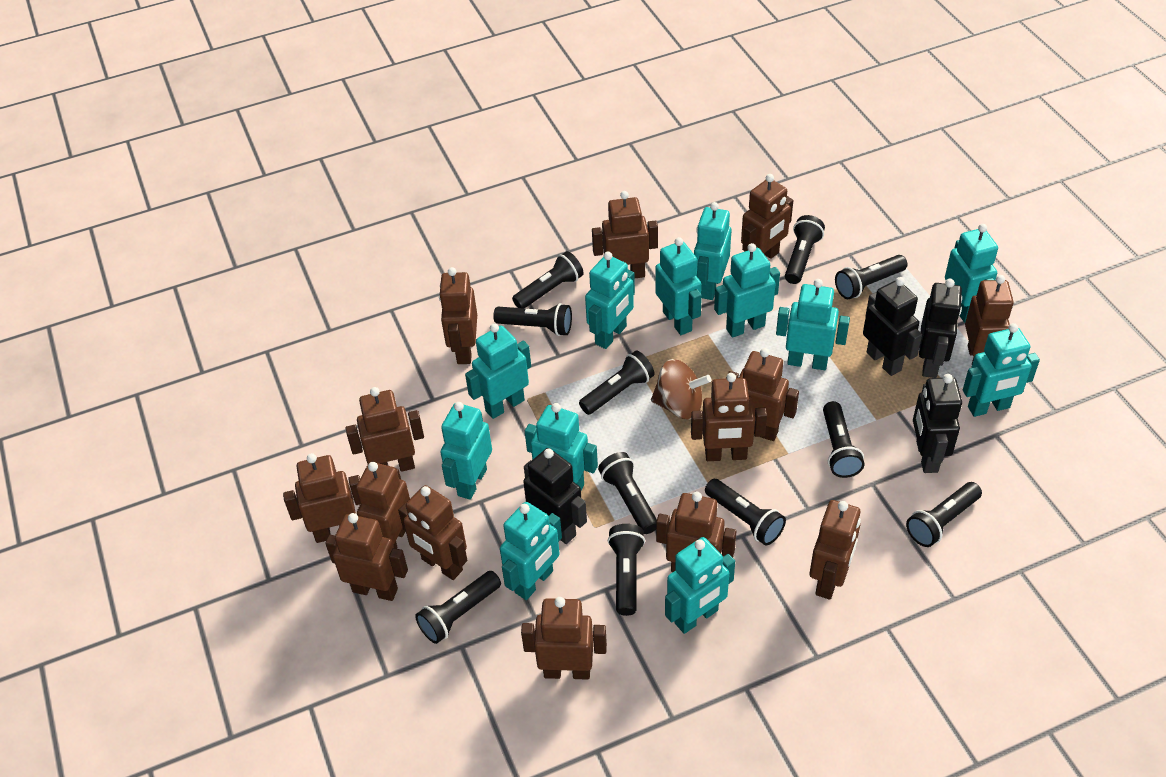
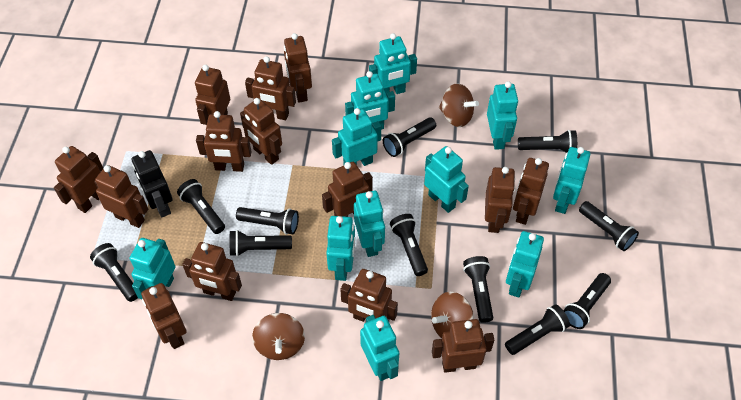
black robot: [523,448,587,544] [863,277,922,376] [913,374,962,473] [919,279,962,378] = 4 -> [131,150,173,218] = 1
brown spinning top: [651,359,711,420] = 1 -> [252,313,305,360] [431,292,474,338] [439,83,479,127] = 3
turquoise robot: [440,402,492,500] [465,323,531,419] [500,502,562,600] [525,403,598,490] [585,252,635,349] [655,237,702,335] [665,537,735,634] [694,202,731,300] [714,243,780,338] [776,279,850,370] [945,224,998,323] [963,323,1040,417] = 12 -> [130,238,175,299] [326,216,355,281] [332,108,381,166] [345,71,395,130] [354,191,385,257] [360,315,399,381] [369,33,417,94] [424,146,469,213] [487,81,518,150] [506,231,544,298] [553,147,590,214] = 11

